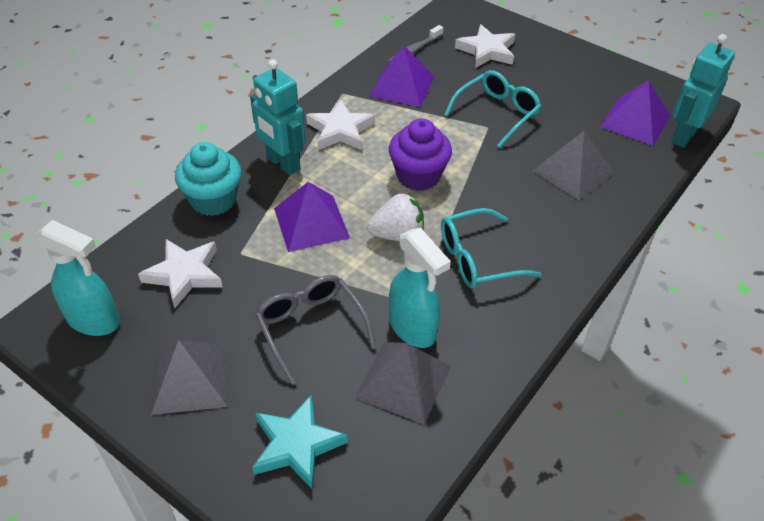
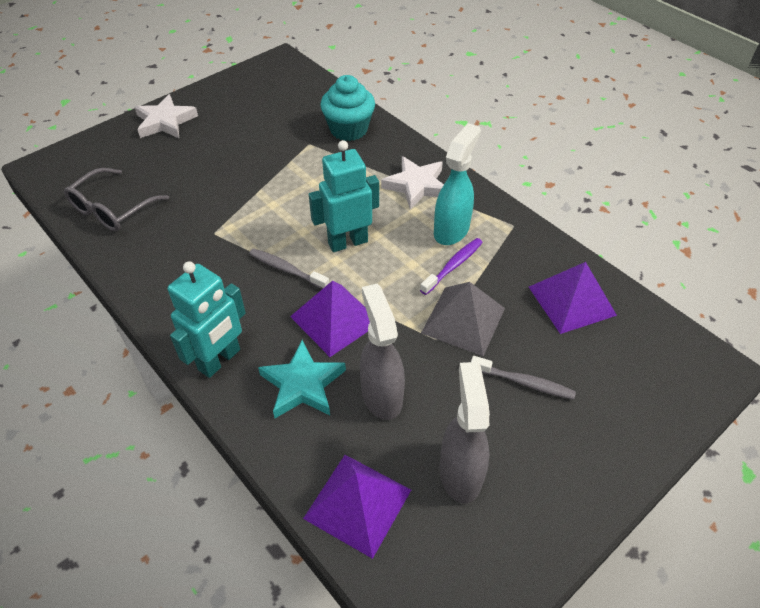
grey pyramid: [151,340,228,415] [355,342,451,425] [532,131,614,201] = 3 -> [421,282,505,356] = 1
grey spray bottle: none = 0 -> [360,284,405,420] [439,362,490,504] = 2
grey toothbrush: [388,25,443,63] = 1 -> [249,248,329,289] [471,356,576,400] = 2
purple cupcake: [389,118,452,191] = 1 -> none = 0
purple toothbrush: none = 0 -> [420,238,483,295] = 1
turquoise glasses: [441,208,542,289] [444,70,541,147] = 2 -> none = 0
turquoise spray bottle: [35,220,120,336] [389,228,451,348] = 2 -> [434,123,481,245] = 1
white star: [138,239,223,308] [306,100,375,150] [455,24,515,68] = 3 -> [135,94,198,138] [381,156,444,210] = 2
white strawberry: [367,193,424,241] = 1 -> none = 0

